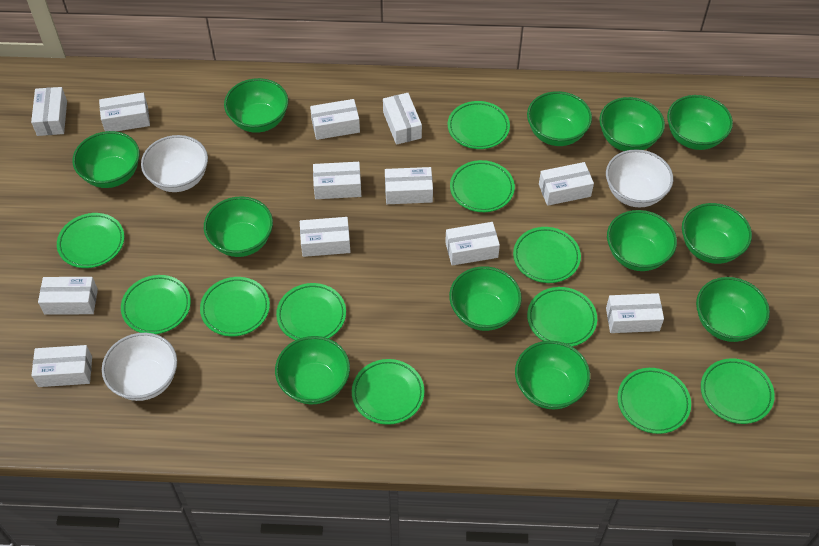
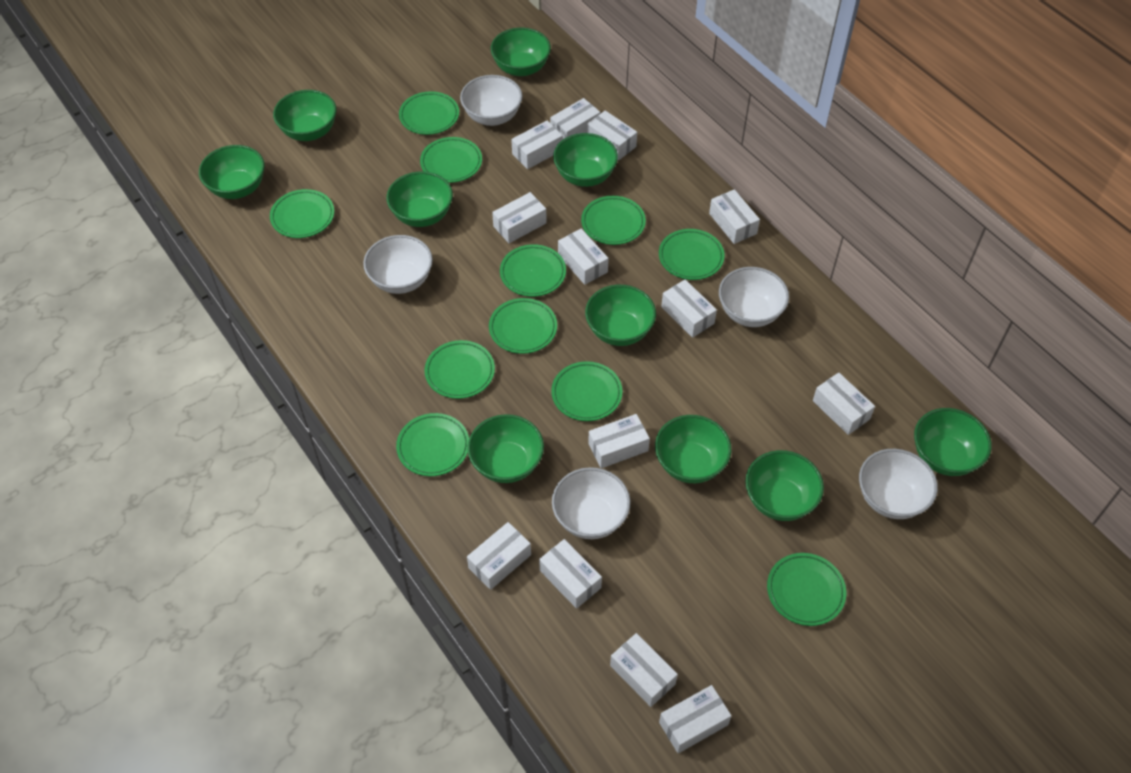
green bowl: [73,131,140,188] [204,196,273,257] [224,78,288,133] [275,336,350,404] [449,266,522,331] [515,341,590,409] [527,91,592,146] [599,97,665,151] [607,210,677,271] [667,95,733,150] [682,203,752,264] [696,277,770,342] = 12 -> [199,145,265,199] [273,90,336,141] [386,172,453,227] [467,414,544,483] [491,27,551,76] [553,133,618,187] [585,285,656,346] [655,415,732,483] [745,450,824,521] [914,408,992,476] = 10
white bowl: [102,333,177,401] [141,135,208,192] [606,149,673,207] = 3 -> [363,235,433,294] [460,75,523,126] [552,467,630,539] [719,267,789,327] [859,449,938,519] = 5
white box: [31,87,67,136] [31,345,92,387] [38,277,98,315] [99,93,150,131] [300,217,350,257] [310,99,360,140] [313,162,361,199] [383,93,422,145] [385,167,433,204] [445,222,500,266] [539,162,594,206] [606,293,664,333] = 12 -> [467,522,531,590] [492,192,547,243] [511,121,563,169] [539,539,602,609] [550,98,600,139] [558,229,609,285] [587,110,637,160] [588,414,650,468] [610,633,678,707] [659,685,731,753] [661,279,717,338] [709,189,760,244] [813,372,875,435] = 13

